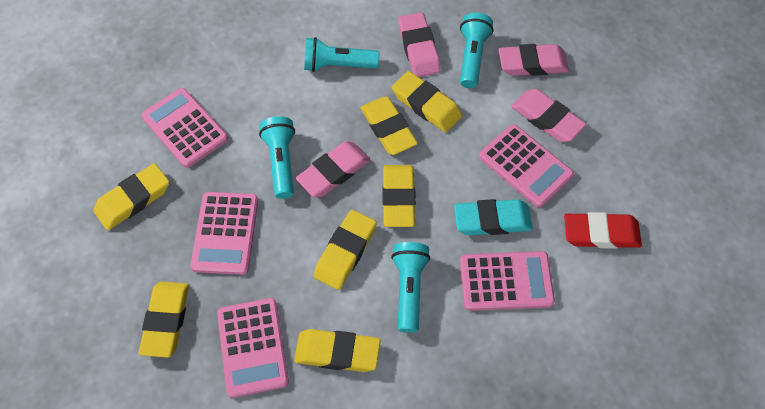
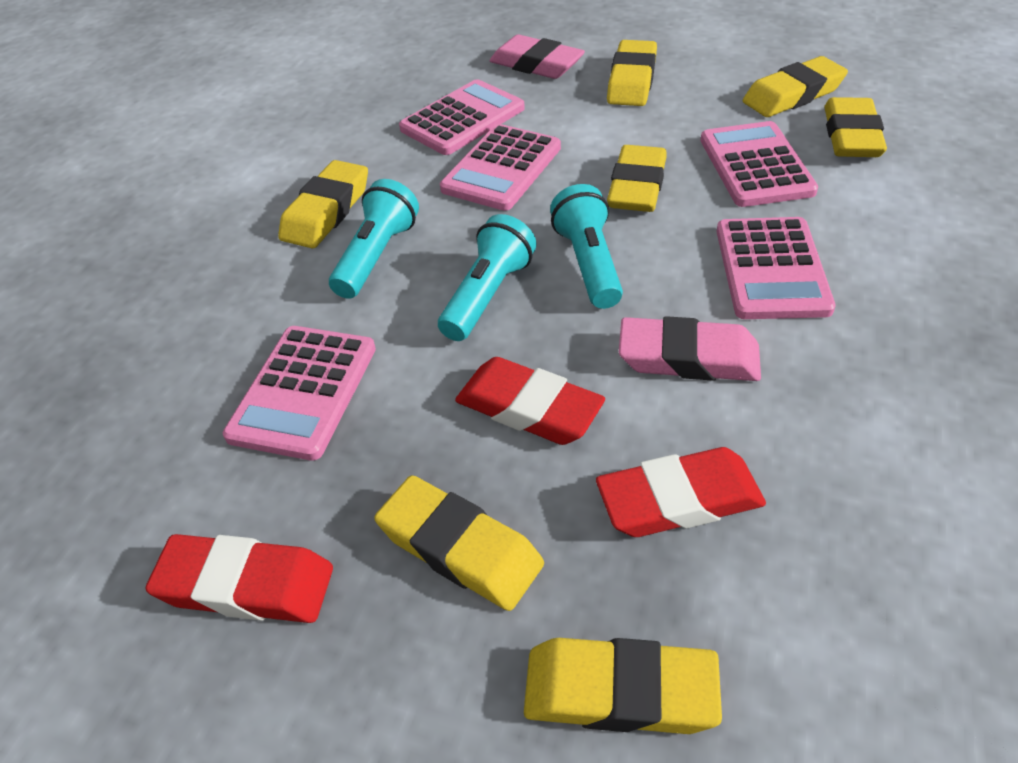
pink eraser: [296,141,370,197] [398,12,441,77] [498,44,569,76] [511,89,586,142] = 4 -> [489,35,585,79] [619,316,761,381] = 2
red eraser: [564,212,642,249] = 1 -> [146,534,333,623] [455,357,605,445] [596,447,766,537] = 3
turquoise eraser: [454,199,533,235] = 1 -> none = 0
turquoise flashlight: [259,116,295,199] [304,37,379,72] [391,242,431,333] [460,12,493,88] = 4 -> [329,179,419,299] [438,214,536,341] [550,184,623,309] = 3

